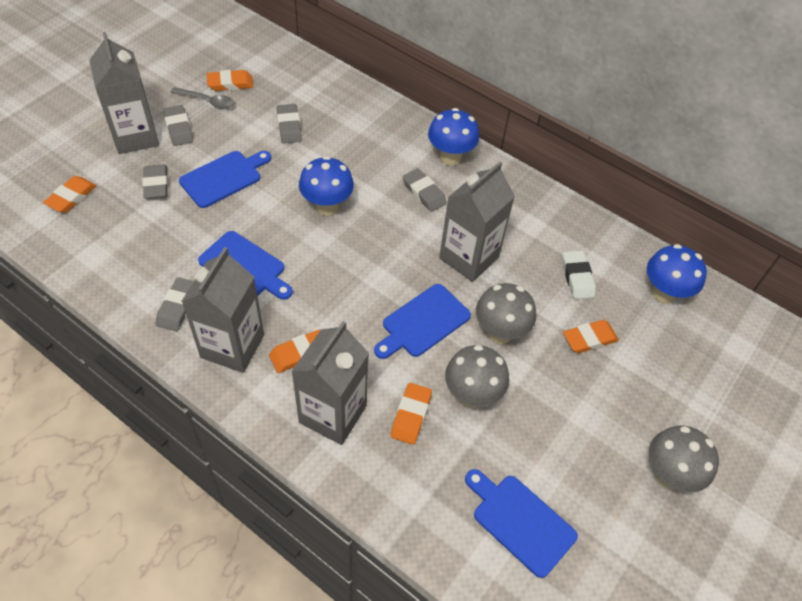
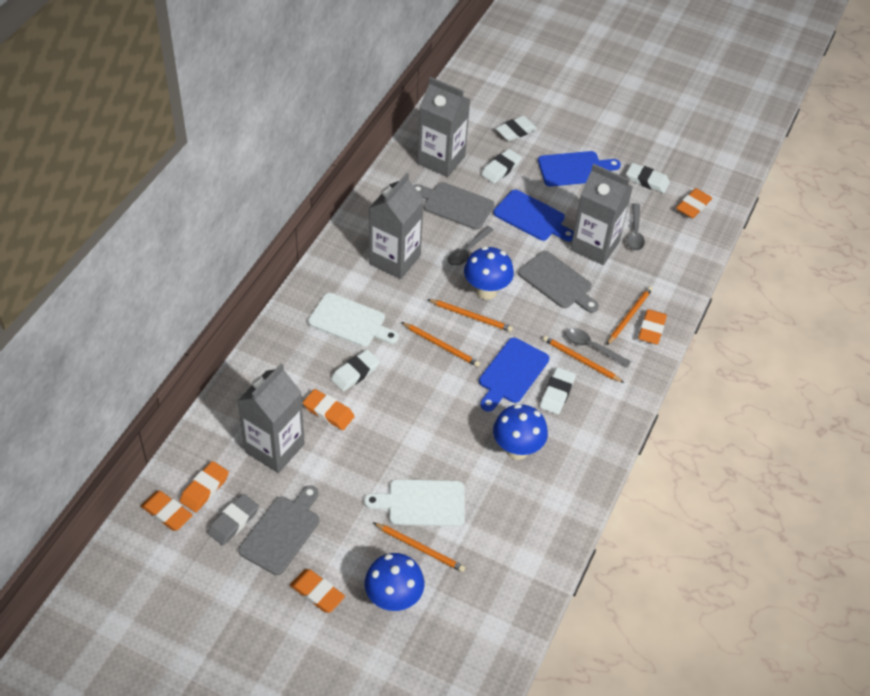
blue cutting board: [179,151,271,208] [198,231,293,300] [374,284,471,359] [465,469,578,578] = 4 -> [479,338,549,411] [493,190,574,241] [538,151,621,186] = 3
grey cutting board: none = 0 -> [238,485,319,575] [413,182,494,230] [518,251,599,313] = 3
grey eraser: [143,165,168,199] [156,277,194,331] [163,105,193,146] [277,104,302,144] [402,168,447,212] = 5 -> [207,494,259,545] = 1
grey mushroom: [445,345,509,408] [476,283,536,344] [649,425,719,492] = 3 -> none = 0
grey spoon: [170,87,235,109] = 1 -> [447,226,494,266] [565,328,631,367] [626,203,645,251] = 3
orange eraser: [43,176,97,213] [207,70,253,91] [269,329,320,373] [390,383,432,445] [563,320,619,353] = 5 -> [141,491,193,531] [180,461,229,512] [290,569,345,613] [303,389,355,430] [638,309,667,344] [676,188,712,218] = 6
orange pencil: none = 0 -> [373,522,465,572] [401,322,480,367] [428,299,513,332] [543,336,624,383] [607,286,653,345] = 5
white cutting board: none = 0 -> [308,293,399,347] [364,479,465,526] = 2
white eraser: [562,250,596,299] = 1 -> [331,349,380,392] [481,149,522,183] [496,116,537,141] [540,367,576,414] [626,163,670,193] = 5

